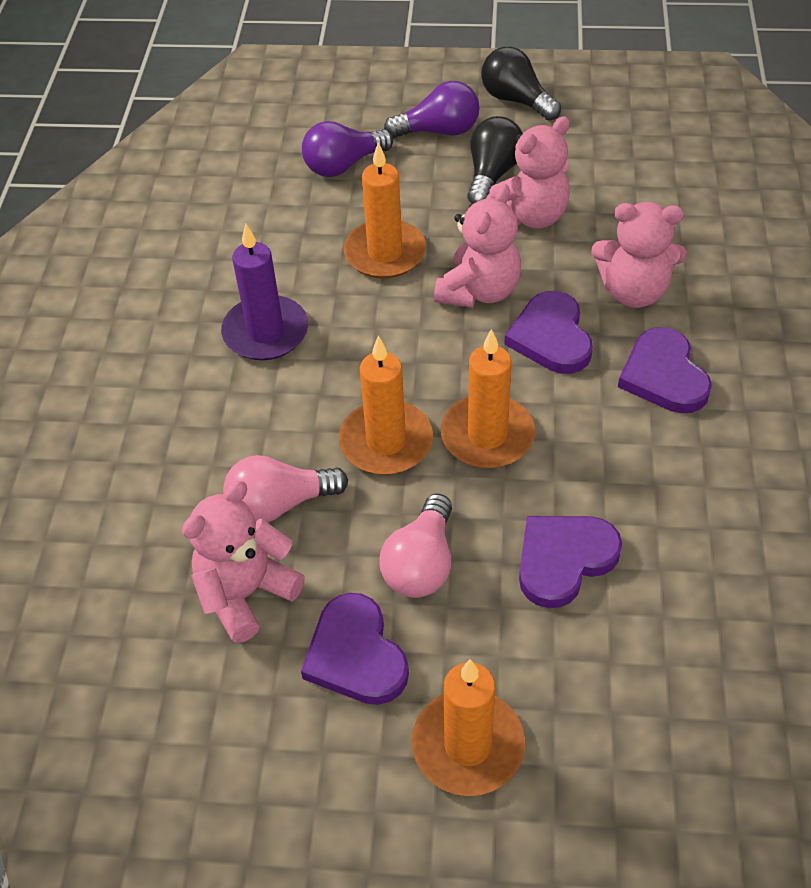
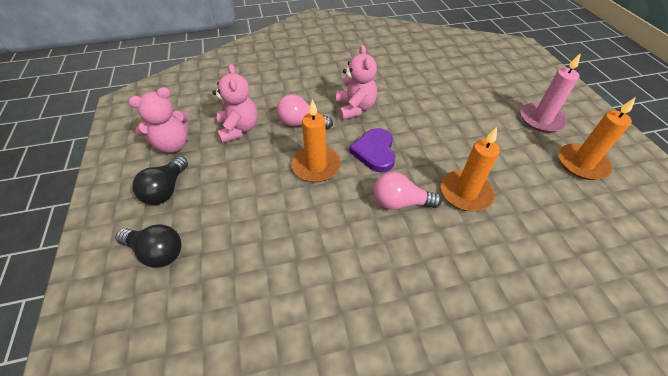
orange candle: [339,336,433,475] [344,142,426,279] [412,659,525,796] [440,329,535,468] = 4 -> [291,99,341,182] [441,127,500,211] [559,97,636,180] = 3
pink candle: none = 0 -> [521,53,581,133] = 1
pink teddy bear: [182,481,305,643] [434,184,521,308] [486,116,570,229] [591,202,687,308] = 4 -> [129,87,189,153] [212,64,258,143] [336,45,377,120] = 3
purple candle: [221,223,308,360] = 1 -> none = 0
purple heart: [301,593,409,705] [504,291,593,374] [519,516,622,608] [618,327,712,414] = 4 -> [349,128,396,172] = 1
purple light bulb: [302,121,393,177] [384,81,479,138] = 2 -> none = 0

